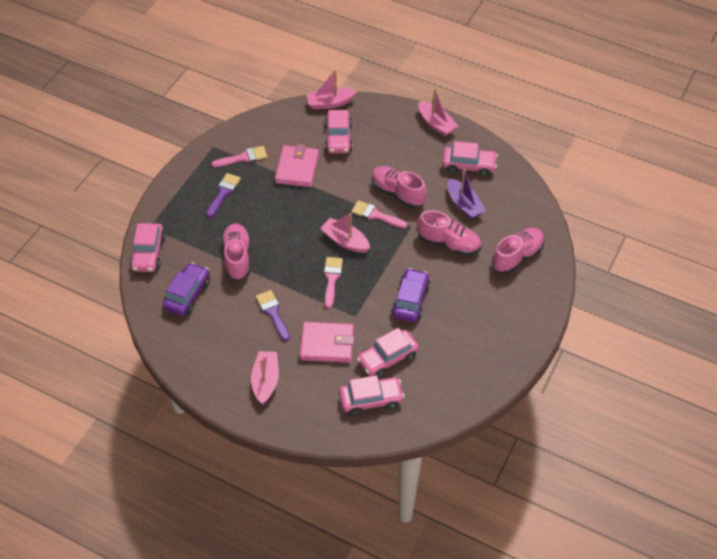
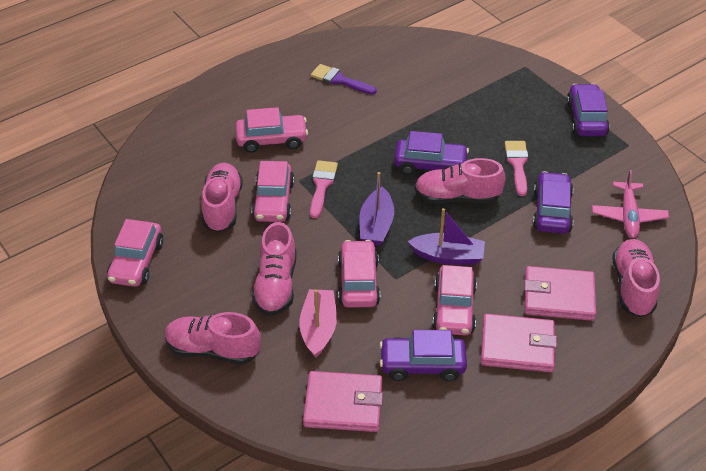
pink boat: [251,351,279,404] [306,70,356,109] [320,213,370,253] [418,88,458,136] = 4 -> [299,289,337,358] = 1
pink brush: [211,146,267,167] [324,257,343,308] [351,200,408,228] = 3 -> [310,160,338,218] [505,141,528,196] = 2
pink plane: none = 0 -> [592,170,669,238] = 1
pink shoe: [222,223,250,281] [372,166,427,208] [417,210,481,256] [492,228,544,274] = 4 -> [165,312,261,365] [201,163,243,233] [252,222,297,316] [414,158,506,204] [612,239,660,317] = 5
pink wallet: [275,144,319,187] [300,322,354,363] = 2 -> [303,371,383,432] [481,314,557,372] [524,266,596,321] = 3
purple boat: [448,169,486,219] = 1 -> [359,172,394,246] [408,208,485,265] = 2
purple brush: [206,173,241,218] [256,290,290,341] = 2 -> [311,64,377,95] = 1
purple car: [163,262,210,316] [391,268,430,322] = 2 -> [380,330,467,381] [394,131,469,175] [533,171,573,234] [566,84,610,136] = 4

